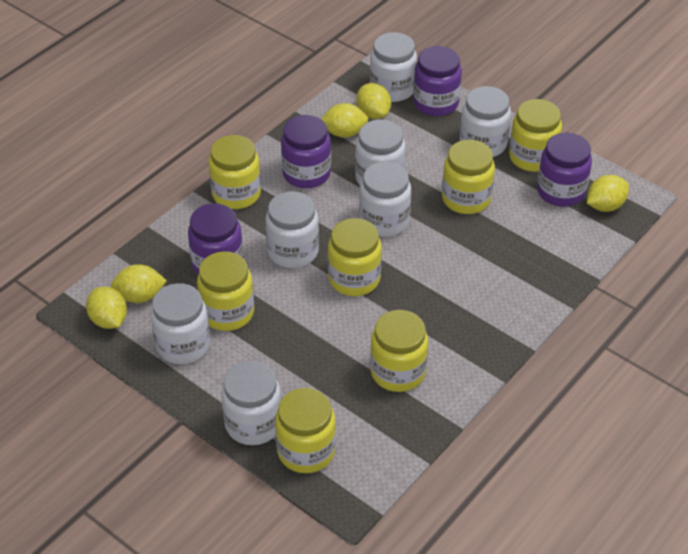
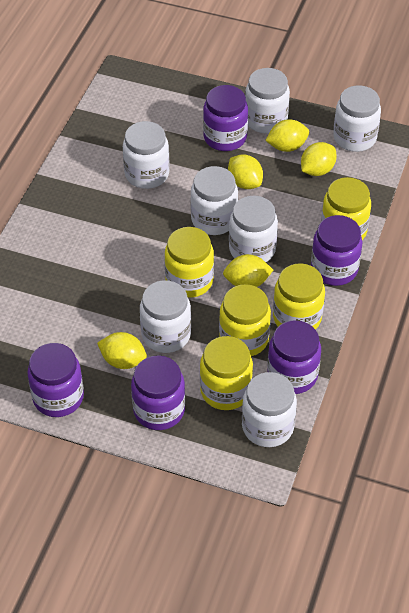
purple jar: [188,203,244,275] [281,115,331,188] [413,46,462,116] [537,133,592,207] = 4 -> [28,343,84,417] [131,355,185,430] [203,85,248,151] [267,320,321,394] [311,215,362,286] = 5
yellow jar: [197,251,254,331] [209,135,261,209] [275,388,336,473] [328,218,382,296] [370,310,428,392] [442,140,495,214] [509,99,562,172] = 7 -> [165,227,214,298] [200,336,253,410] [219,284,271,356] [273,264,325,330] [321,177,371,240] = 5

